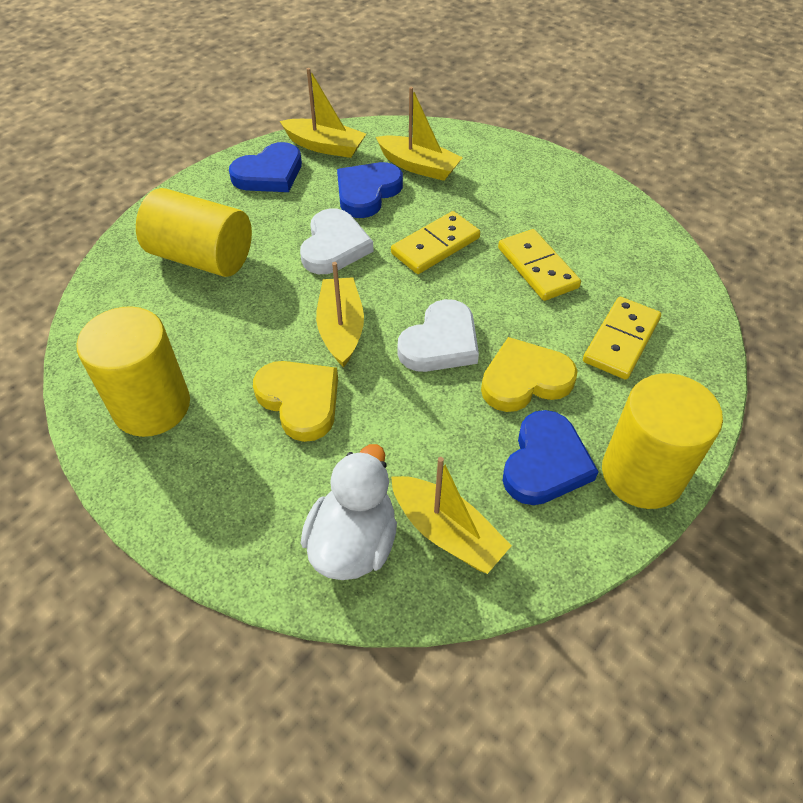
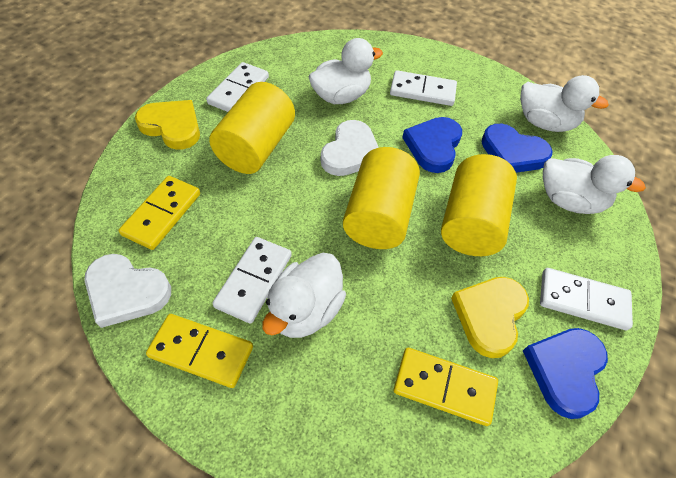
white domino: none = 0 -> [206,62,269,112] [212,237,292,324] [390,70,457,106] [540,268,633,330] = 4
white duck: [301,444,397,580] = 1 -> [262,253,346,338] [309,38,383,104] [520,75,609,132] [543,155,646,214] = 4
yellow boat: [280,68,366,158] [316,262,364,367] [376,87,463,181] [391,457,512,574] = 4 -> none = 0

